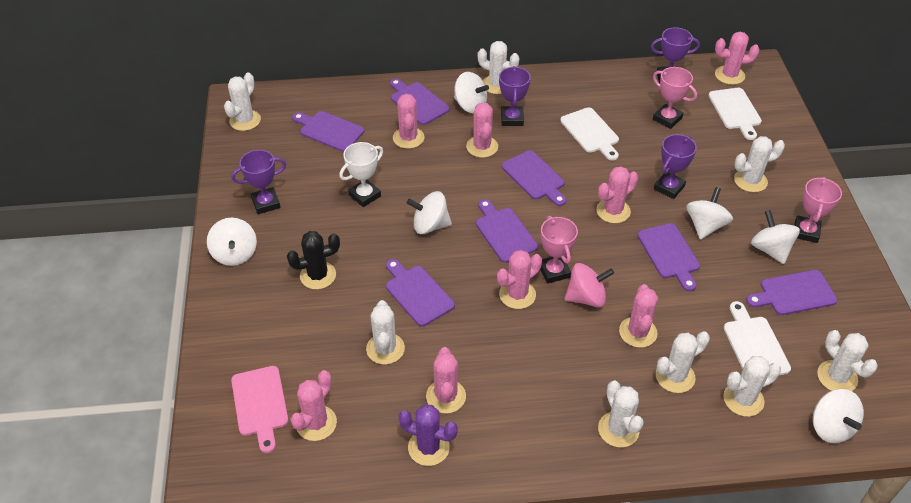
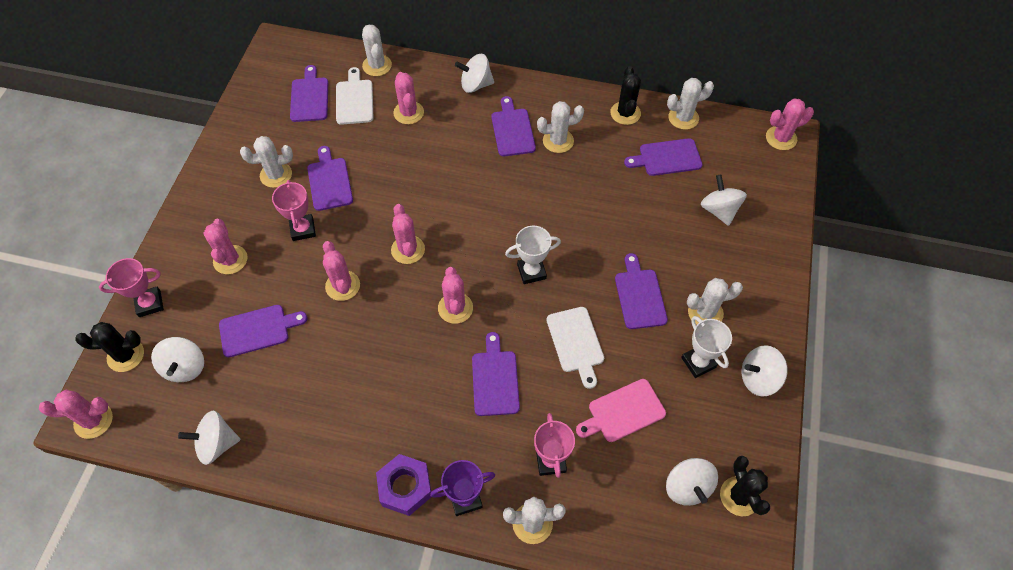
black cactus: [287,231,340,289] = 1 -> [75,322,144,372] [610,66,641,125] [720,456,770,516] = 3
pink cactus: [290,370,337,441] [393,94,425,149] [426,347,466,413] [466,102,498,158] [497,250,542,309] [596,166,638,223] [619,284,658,348] [715,32,760,85] = 8 -> [39,390,113,439] [203,218,248,274] [323,241,360,301] [391,204,425,264] [393,72,424,124] [438,267,473,324] [766,99,814,150] = 7
pink spinning top: [565,263,614,308] = 1 -> none = 0
purple cactus: [399,405,458,466] = 1 -> none = 0
purple nut: none = 0 -> [376,454,431,516] = 1
purple trophy: [231,150,286,214] [499,66,531,126] [651,27,700,83] [654,134,697,199] = 4 -> [430,460,495,516] = 1
white cactus: [224,72,261,131] [366,300,405,365] [478,41,519,94] [598,380,644,448] [656,331,710,393] [723,356,781,417] [734,136,785,192] [817,330,878,391] = 8 -> [240,136,293,188] [362,25,392,76] [503,497,566,544] [537,101,584,153] [667,78,714,130] [687,278,743,325] = 6
white cutting board: [560,107,619,161] [708,88,762,140] [724,301,791,375] = 3 -> [336,67,373,125] [546,307,604,389] = 2
white trophy: [339,142,383,207] = 1 -> [505,226,561,284] [681,316,732,378] = 2

